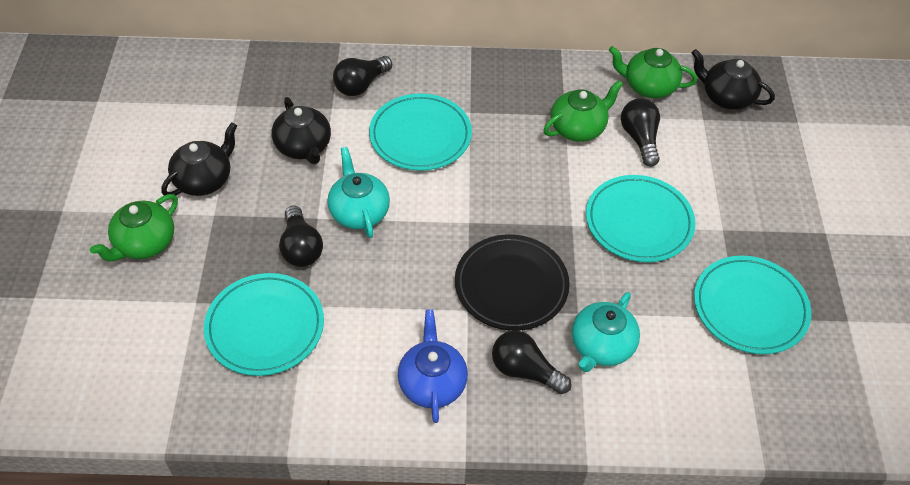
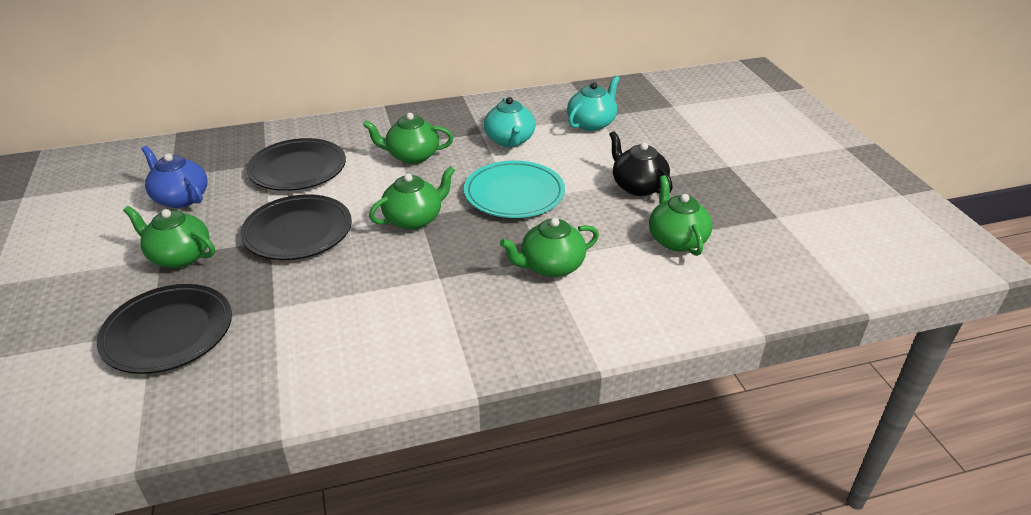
black light bulb: [279,206,323,267] [333,56,392,96] [492,330,572,394] [621,98,660,167] = 4 -> none = 0
black plate: [455,234,570,331] = 1 -> [97,284,232,374] [241,194,352,260] [247,138,346,191] = 3
black teapot: [161,123,237,196] [272,97,331,164] [691,49,775,110] = 3 -> [609,131,673,196] = 1
green teapot: [90,194,178,262] [544,80,623,142] [609,46,697,98] = 3 -> [123,206,215,268] [363,113,453,164] [369,166,455,230] [500,218,599,277] [649,175,713,256] = 5
turquoise plate: [204,273,324,376] [369,93,472,171] [586,175,696,262] [694,256,811,354] = 4 -> [464,160,565,218] = 1

